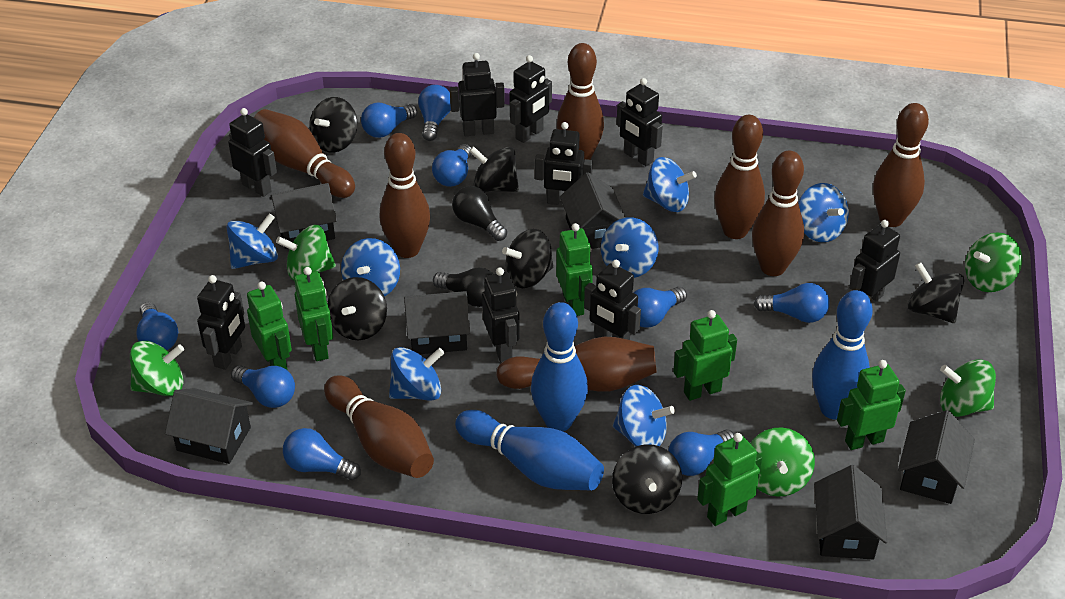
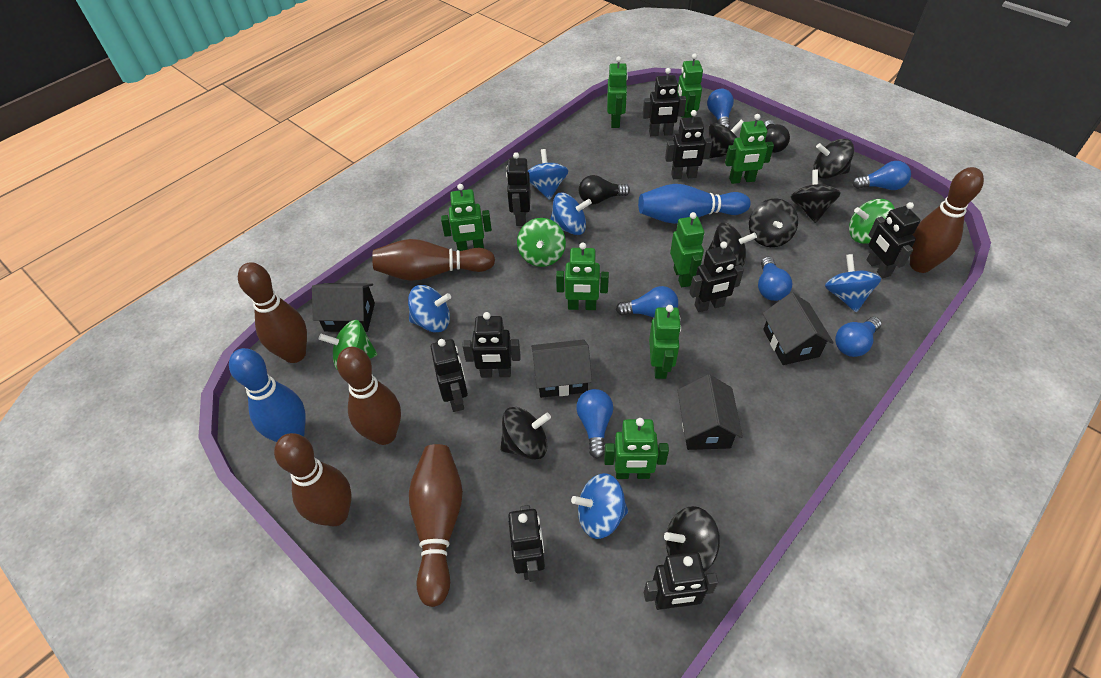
black house: [165,388,253,464] [269,183,337,249] [404,291,470,354] [560,172,626,249] [814,465,887,559] [898,410,975,504] = 6 -> [312,283,375,332] [531,339,592,398] [678,374,743,450] [763,292,834,365] = 4
black spinning top: [309,97,358,153] [327,277,387,340] [469,146,519,192] [502,229,554,288] [612,444,682,514] [908,262,964,323] = 6 -> [500,407,551,460] [664,506,720,572] [709,120,744,158] [709,222,757,266] [749,198,798,247] [791,170,841,223] [813,139,854,179] = 7
blue bowling pin: [455,410,604,491] [531,302,588,431] [812,290,873,420] = 3 -> [229,348,306,442] [638,184,751,224] = 2
blue light bulb: [136,302,178,350] [231,365,295,408] [283,428,361,480] [361,103,417,138] [418,85,451,141] [432,144,472,187] [633,287,687,328] [668,429,734,476] [754,283,829,323] = 9 -> [576,389,613,459] [616,286,678,317] [707,89,734,129] [758,257,792,301] [835,317,882,357] [852,161,911,190] = 6
blue spinning top: [227,213,278,269] [341,238,400,297] [389,347,444,401] [601,217,658,278] [613,385,675,447] [643,157,697,212] [798,183,849,242] = 7 -> [408,285,451,332] [528,149,568,200] [550,193,592,235] [571,473,628,539] [825,254,881,312] = 5
brown bowling pin: [254,109,355,198] [324,375,434,478] [380,133,430,258] [496,336,657,392] [557,43,604,160] [714,115,765,239] [752,150,804,276] [873,103,929,227] = 8 -> [238,262,307,363] [274,433,352,526] [337,347,401,445] [372,239,495,281] [409,444,463,607] [910,167,984,273] = 6
green robot: [247,282,292,371] [294,267,333,361] [556,223,593,316] [673,310,737,401] [697,433,762,526] [837,360,906,450] = 6 -> [441,184,492,251] [556,242,609,310] [604,418,669,479] [607,56,628,128] [649,305,681,379] [670,212,704,287] [677,54,703,118] [725,114,774,184] = 8
green spinning top: [130,341,184,396] [276,225,336,280] [750,427,815,497] [940,359,996,417] [965,232,1022,292] = 5 -> [319,320,377,370] [517,218,566,267] [849,199,895,244] = 3

